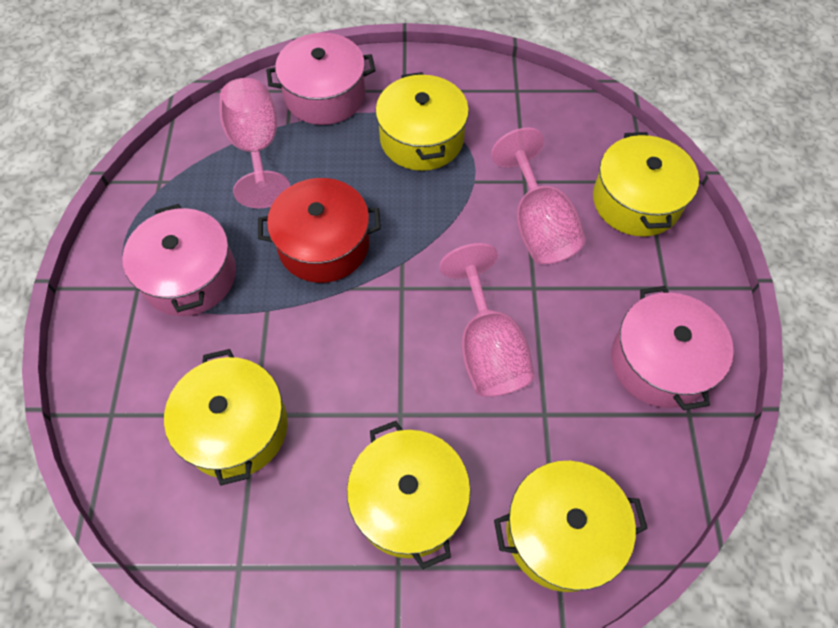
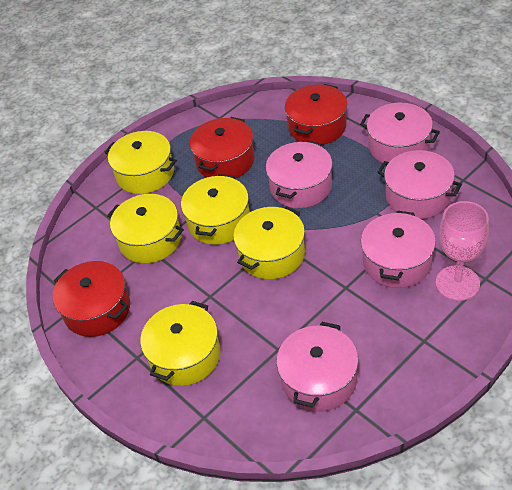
pink goblet: [219,78,290,208] [440,243,535,397] [491,128,585,264] = 3 -> [436,201,489,301] = 1
pink pot: [122,204,236,316] [266,33,376,125] [611,286,734,410] = 3 -> [266,141,333,208] [276,322,359,412] [360,103,440,163] [361,211,436,288] [377,150,462,219] = 5
red pot: [258,178,381,283] = 1 -> [52,261,130,337] [190,117,255,179] [285,84,347,145] = 3

